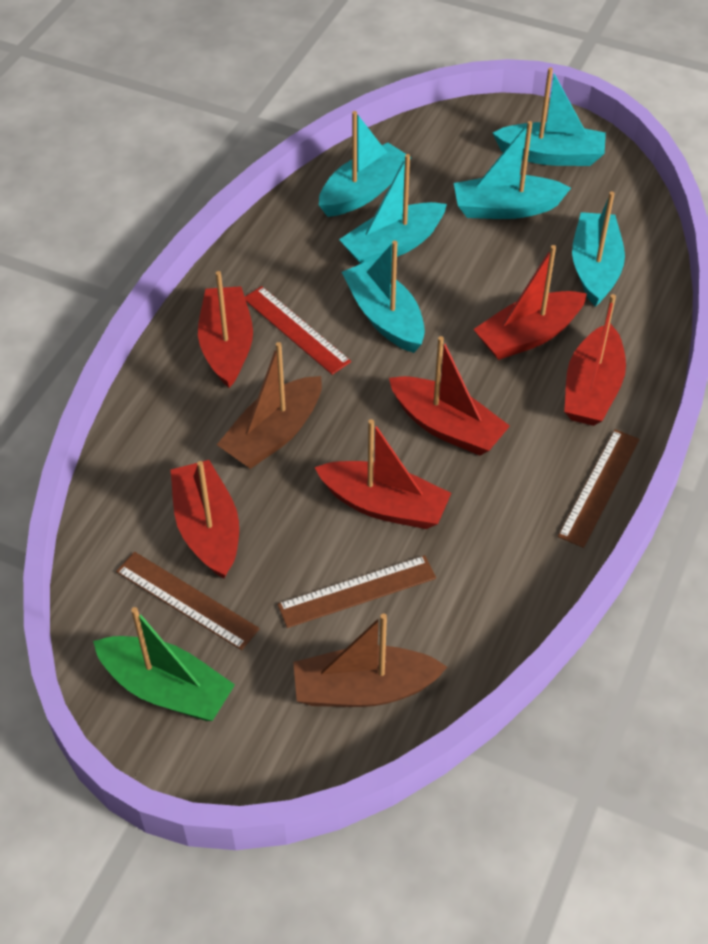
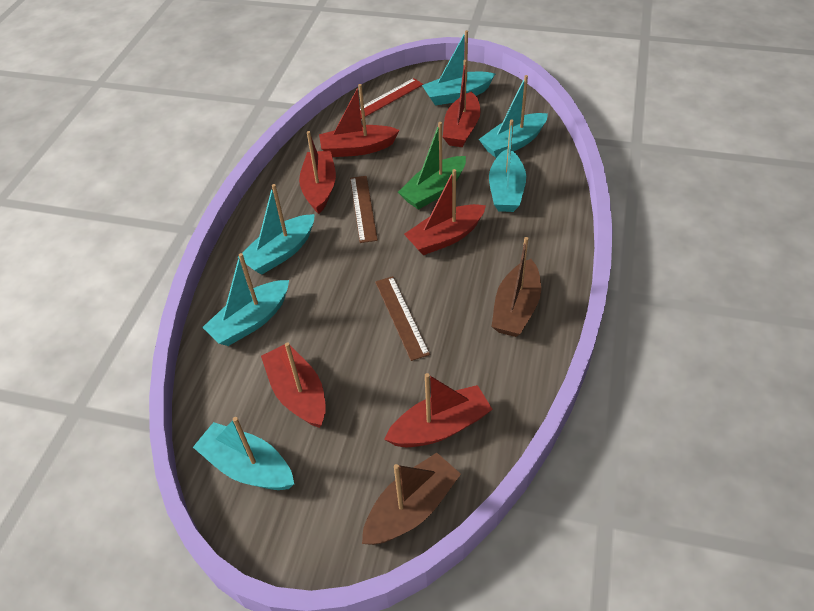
brown ruler: [116,552,260,650] [277,555,436,628] [558,429,640,548] = 3 -> [350,176,378,243] [375,276,430,361] = 2

